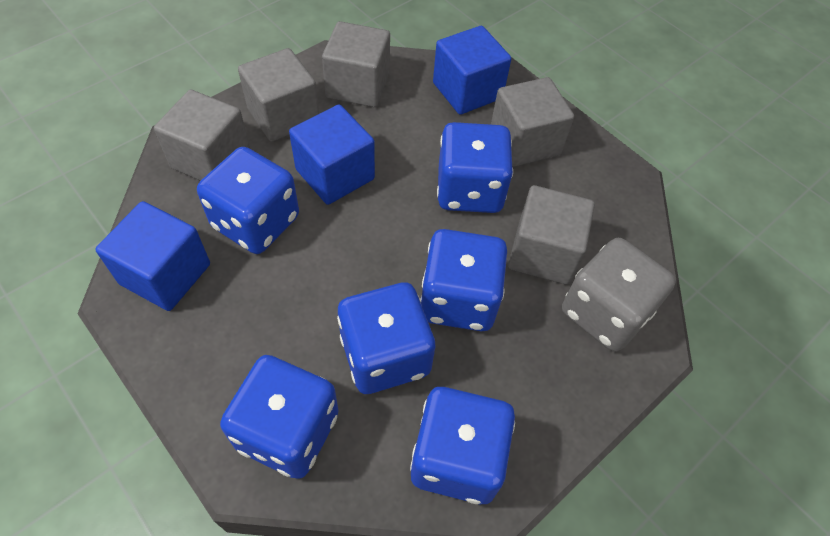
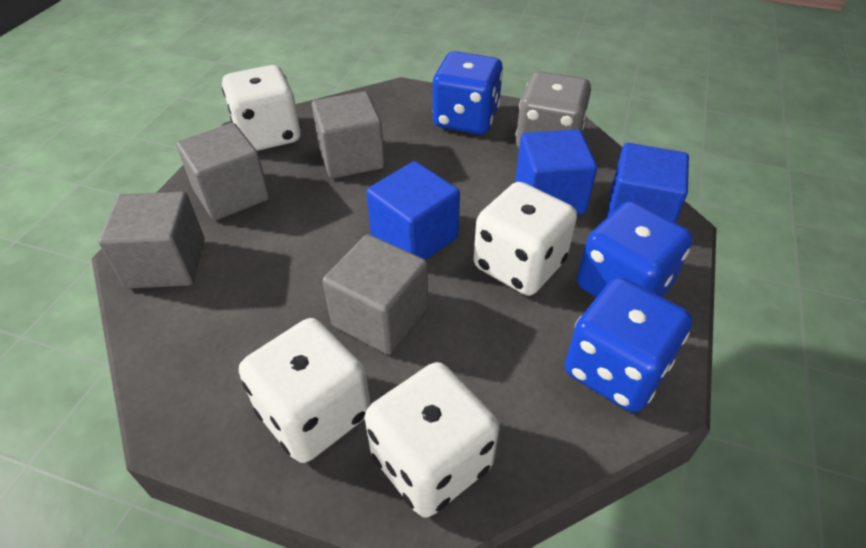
blue dice: [197,147,299,254] [220,355,338,479] [337,282,435,394] [410,387,515,504] [420,229,507,331] [437,122,513,213] = 6 -> [432,51,503,135] [565,277,692,412] [577,201,693,297] = 3
grey cube: [154,89,250,181] [238,48,319,142] [322,21,390,107] [491,77,574,167] [508,185,595,285] = 5 -> [99,192,205,289] [176,123,270,221] [312,91,385,179] [323,234,428,355] = 4
white dice: none = 0 -> [222,65,301,151] [239,318,371,463] [365,362,500,518] [474,182,577,296] = 4

